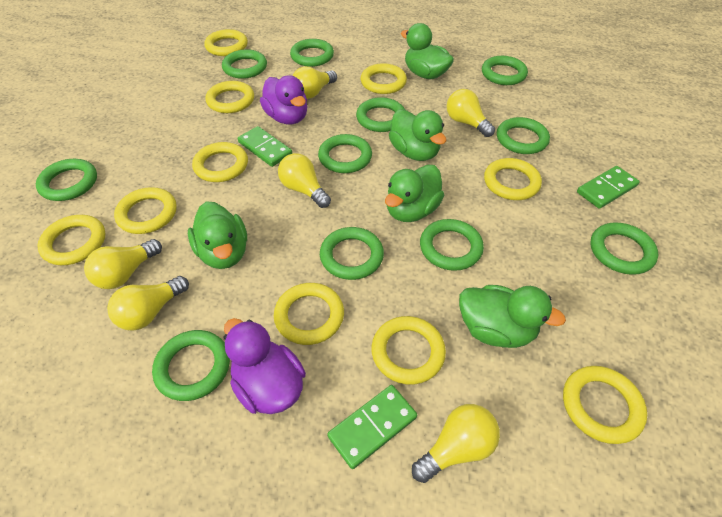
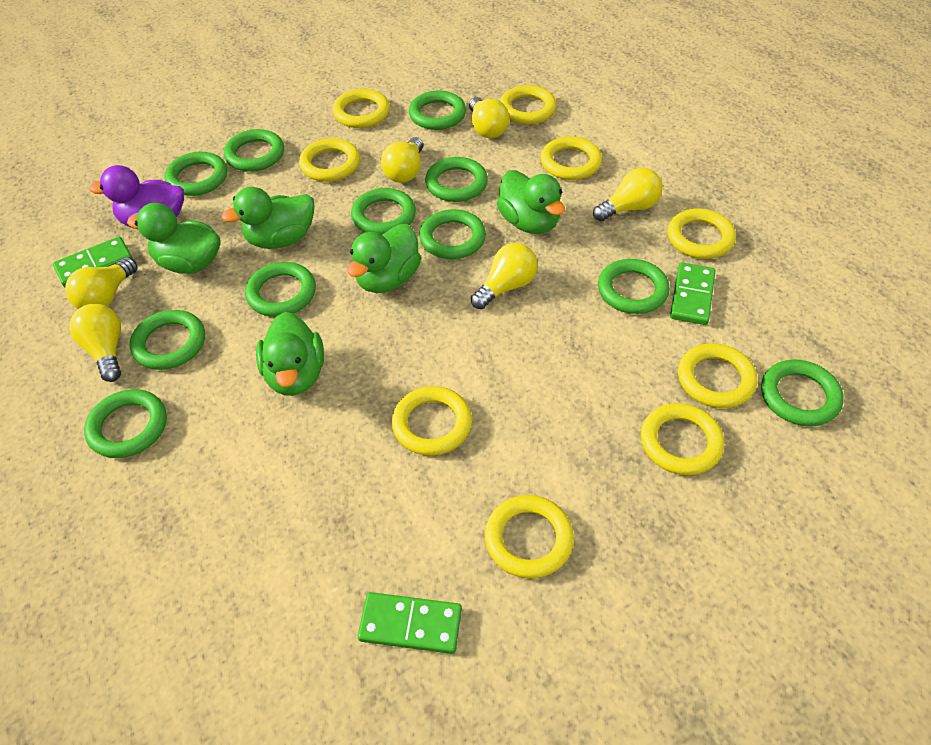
purple duck: [224,318,306,414] [260,75,308,124] = 2 -> [89,165,184,229] = 1
yellow ring: [37,215,105,265] [114,187,177,234] [192,142,248,182] [204,29,248,56] [205,81,254,113] [274,283,344,345] [361,63,407,94] [371,316,446,385] [484,158,542,200] [563,366,647,444] = 10 -> [299,138,360,182] [333,89,390,128] [392,386,472,456] [485,495,574,578] [500,85,557,124] [540,137,602,180] [641,403,724,475] [667,209,736,259] [678,343,757,408] = 9

